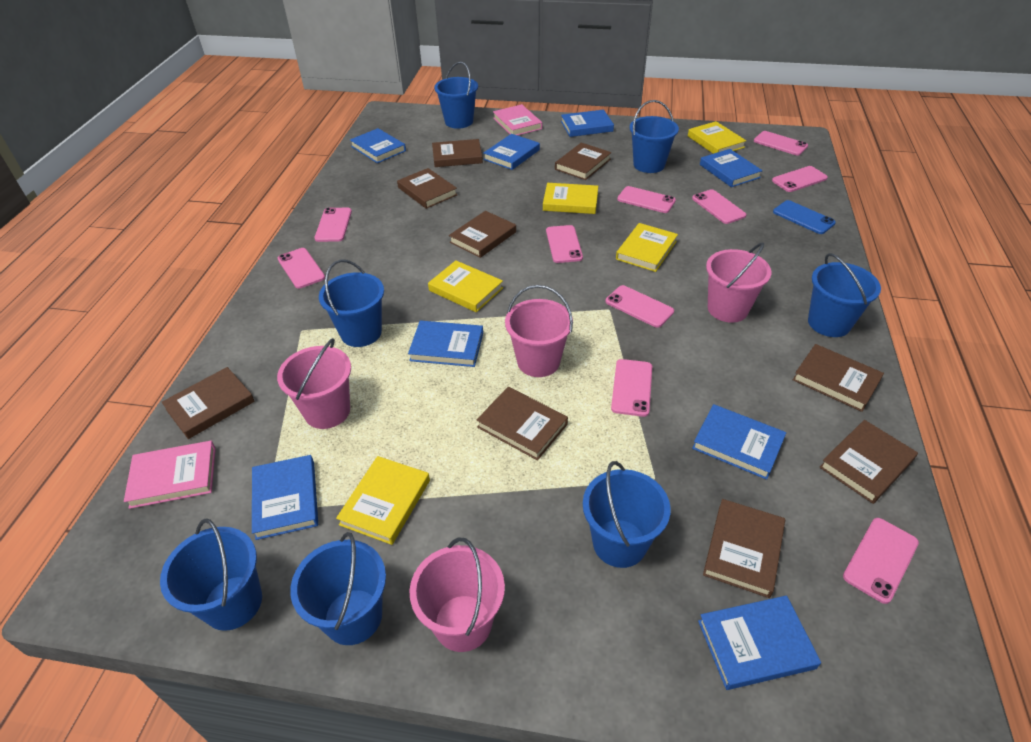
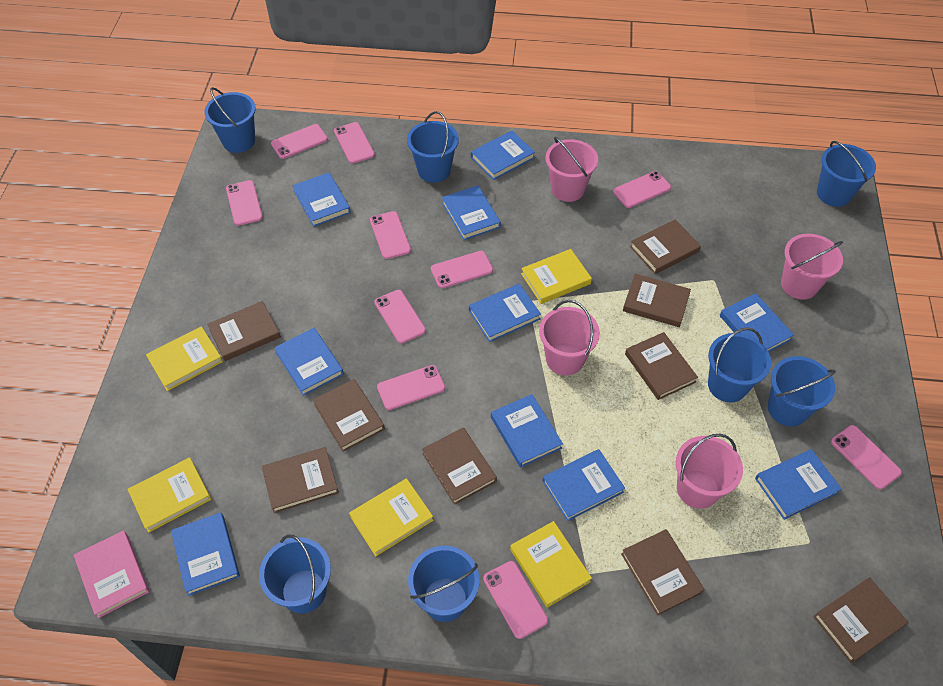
blue book: [252,455,318,540] [350,128,406,163] [408,321,483,367] [484,134,540,170] [561,110,614,137] [692,404,786,480] [698,596,821,690] [700,149,763,187] = 8 -> [171,512,240,596] [274,328,344,396] [293,172,351,227] [442,185,501,240] [469,284,541,342] [471,131,535,180] [491,394,563,468] [542,449,625,521] [720,293,794,352] [755,449,842,520] = 10
blue phone: [773,200,836,234] = 1 -> none = 0
pink book: [124,441,216,509] [493,104,542,136] = 2 -> [74,530,149,618] = 1

